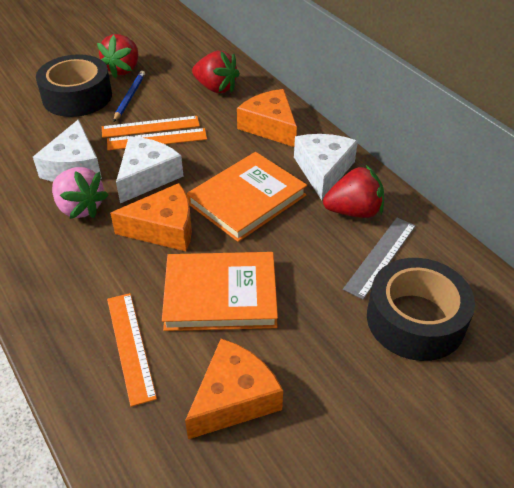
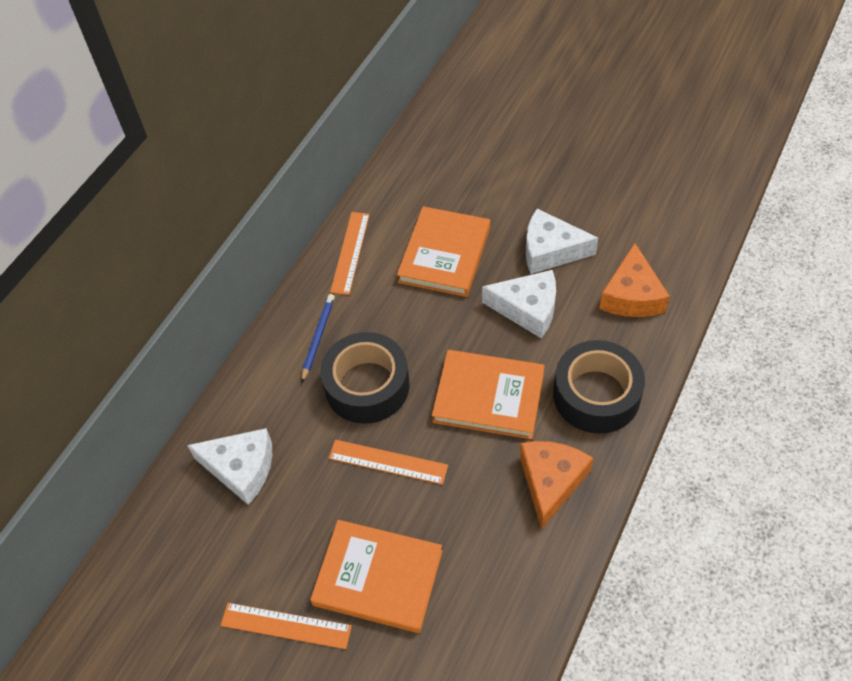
grey ruler: [343,218,416,299] = 1 -> none = 0
orange book: [162,252,278,331] [187,152,307,242] = 2 -> [310,520,442,633] [397,206,490,297] [432,350,545,439] = 3
orange cheese: [110,183,192,251] [185,339,283,439] [237,89,297,147] = 3 -> [520,441,593,530] [599,243,670,317] = 2
pink strawberry: [52,167,108,219] = 1 -> none = 0
red strawberry: [97,34,138,78] [192,51,240,93] [323,165,384,218] = 3 -> none = 0

